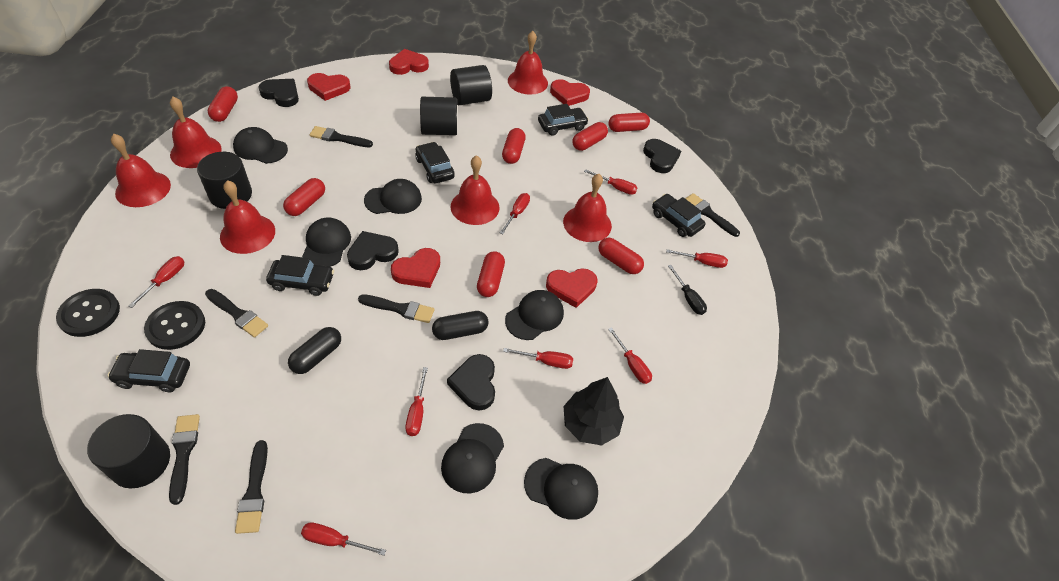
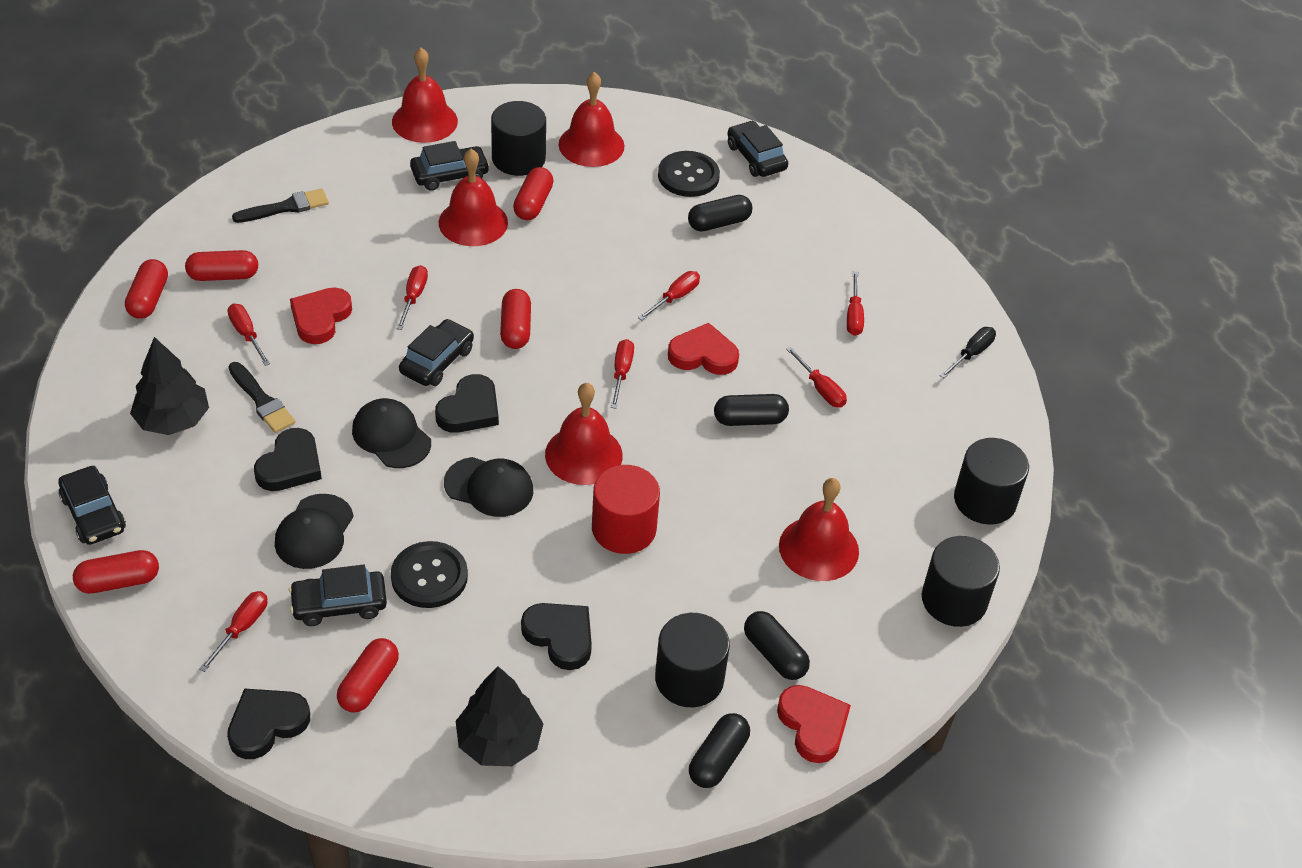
black brush: [169,414,200,505] [205,289,268,338] [235,440,268,534] [309,126,373,147] [358,294,435,323] [685,193,740,237] = 6 -> [228,362,295,433] [232,188,329,223] = 2
black cap: [233,127,288,164] [302,218,351,267] [364,179,422,214] [441,423,504,493] [505,290,564,340] [524,458,598,520] = 6 -> [275,494,354,569] [352,398,431,468] [444,457,533,517] = 3
black capsule: [288,327,341,374] [432,311,489,340] = 2 -> [688,195,752,232] [689,713,750,788] [714,394,789,426] [744,611,810,680] = 4
black tree: [564,377,624,446] = 1 -> [130,337,209,435] [456,666,544,766] = 2
red bell: [111,134,171,207] [170,97,222,168] [220,180,275,254] [450,155,499,225] [508,31,548,95] [563,174,612,242] = 6 -> [392,48,458,143] [438,149,508,246] [545,383,623,485] [559,72,624,167] [779,478,859,581] = 5
red capsule: [208,86,238,122] [283,178,325,216] [477,251,505,297] [502,128,526,164] [572,122,608,151] [598,238,644,274] [608,113,650,132] = 7 -> [73,550,159,594] [125,259,168,319] [185,250,258,281] [337,638,399,713] [500,289,531,349] [513,167,553,220] = 6
red cylinder: none = 0 -> [592,465,660,554] = 1
red heart: [307,73,350,101] [389,49,429,75] [391,248,440,288] [546,268,597,308] [550,79,590,106] = 5 -> [290,287,352,344] [668,323,739,375] [777,685,851,763] = 3
red screwdriver: [129,256,184,308] [301,522,386,556] [405,367,428,436] [500,193,530,234] [503,348,573,369] [584,169,637,195] [608,327,652,384] [666,249,728,268] = 8 -> [199,591,267,672] [227,303,270,366] [396,265,428,330] [611,339,634,409] [638,271,700,320] [786,347,847,408] [847,271,864,336] = 7

